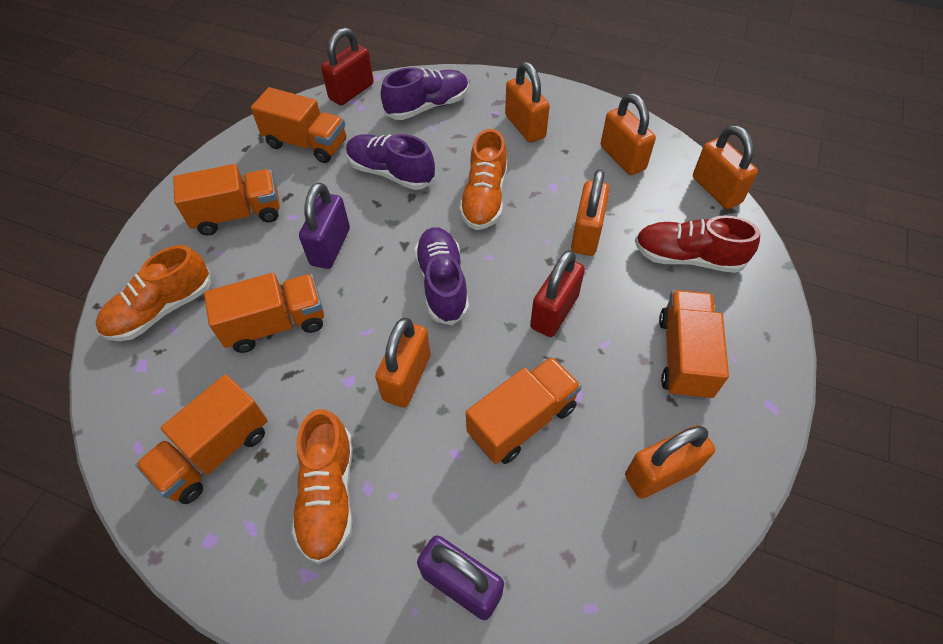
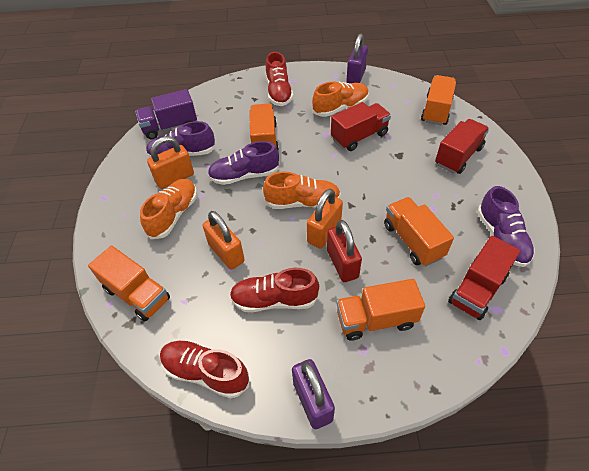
orange padlock: [375,318,431,408] [505,62,550,143] [571,169,610,256] [601,93,656,175] [625,425,715,499] [693,125,758,209] = 6 -> [147,136,194,189] [203,211,245,270] [307,189,343,249] = 3
orange truck: [135,374,268,504] [173,164,280,235] [204,273,324,353] [251,87,346,163] [466,356,582,464] [659,290,729,400] = 6 -> [88,246,170,321] [249,104,279,150] [336,279,425,341] [384,197,454,266] [421,75,456,125] = 5
purple truck: none = 0 -> [135,89,197,140] = 1
red padlock: [321,28,374,105] [530,250,585,337] = 2 -> [327,220,362,282] = 1
red shoe: [635,215,760,273] = 1 -> [160,340,249,399] [230,268,319,312] [266,52,293,106] = 3
red truck: none = 0 -> [331,102,391,151] [435,119,489,174] [448,236,521,320] = 3

